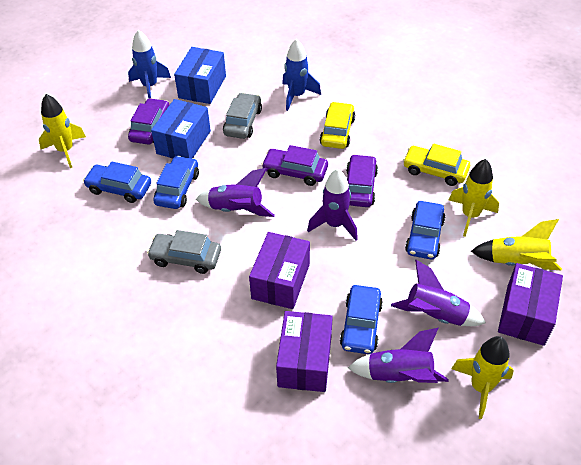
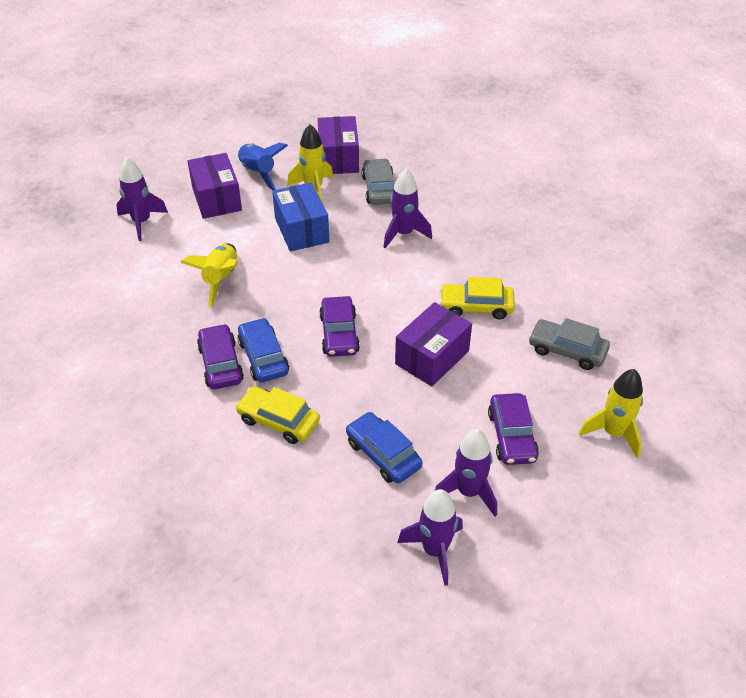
blue box: [151,99,211,159] [174,47,226,104] = 2 -> [272,182,329,252] = 1
blue car: [83,161,151,203] [153,156,199,209] [340,285,383,354] [405,201,445,260] = 4 -> [237,318,289,382] [346,412,423,483] = 2
blue rocket: [128,30,171,99] [282,39,321,111] = 2 -> [238,143,288,191] = 1
yellow rocket: [39,94,86,168] [449,159,499,237] [451,336,514,419] [471,219,562,271] = 4 -> [180,244,238,307] [287,124,333,202] [579,369,643,458] = 3

